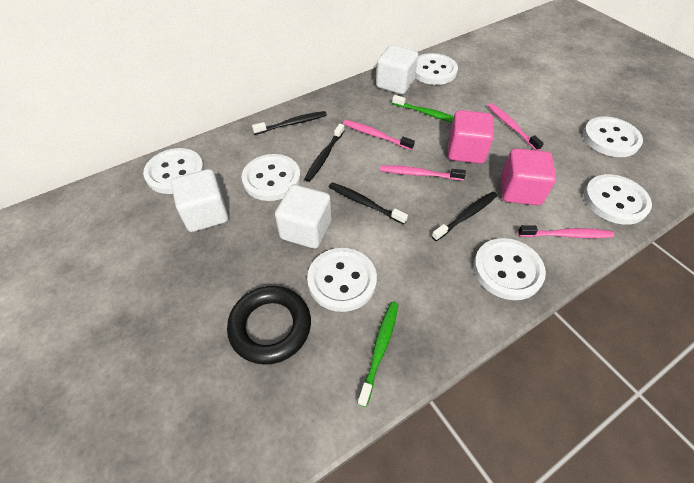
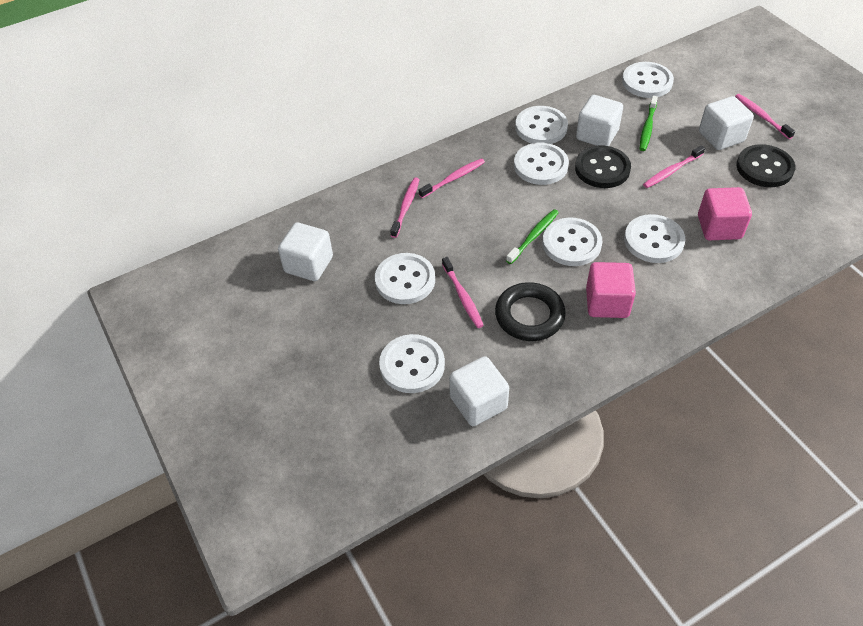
black button: none = 0 -> [575,145,631,188] [736,144,795,187] = 2
black toothbrush: [252,111,327,135] [304,124,345,182] [329,182,408,224] [432,192,497,241] = 4 -> none = 0
pink toothbrush: [343,120,415,150] [380,165,466,180] [488,103,544,151] [518,225,614,238] = 4 -> [390,177,420,238] [419,158,485,198] [442,257,484,328] [643,145,705,188] [735,94,795,139] = 5
white cube: [171,169,229,232] [275,185,331,249] [376,45,418,94] = 3 -> [278,222,333,281] [449,356,509,426] [576,95,623,146] [699,96,754,150] = 4

